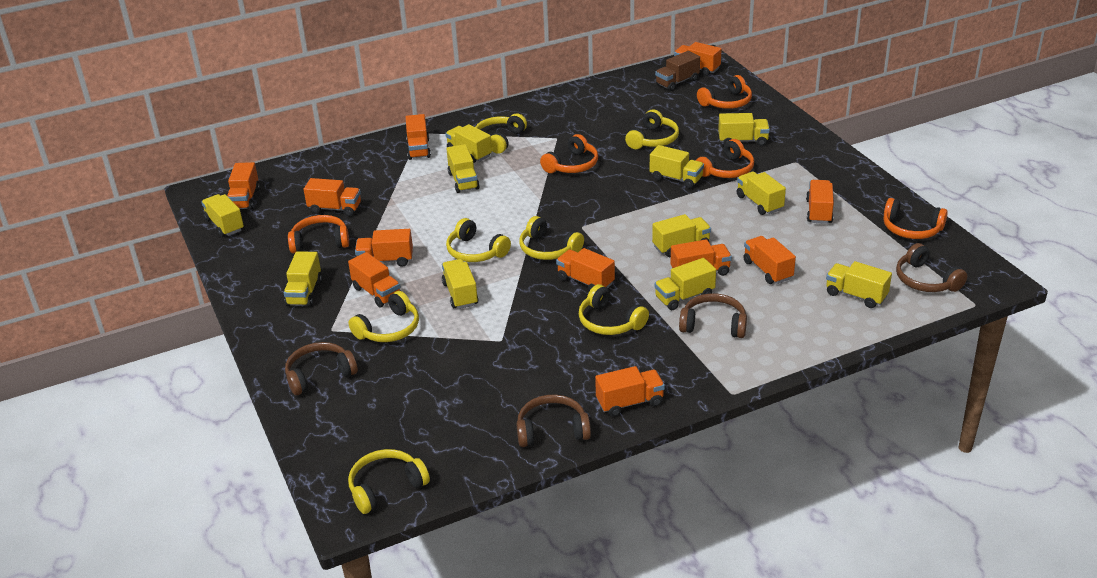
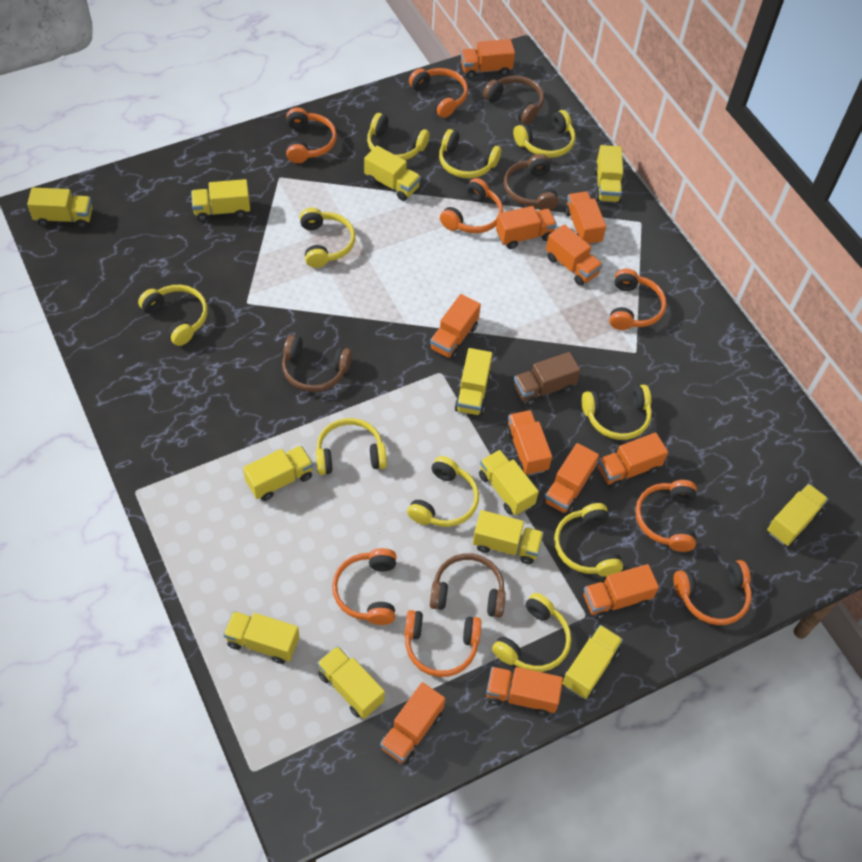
orange headphones: [288,215,349,254] [540,134,598,173] [696,139,754,178] [697,75,752,109] [883,198,948,239] = 5 -> [286,107,337,163] [332,548,396,625] [405,610,481,677] [409,68,468,118] [440,178,503,233] [609,269,666,330] [635,480,697,552] [674,560,752,625] = 8
yellow headphones: [348,449,430,514] [349,291,419,342] [446,218,511,262] [476,113,527,154] [519,216,584,260] [579,284,649,335] [625,110,679,149] = 7 -> [138,285,208,346] [300,208,355,268] [316,418,387,475] [367,113,430,160] [407,456,479,527] [439,129,501,178] [492,593,571,672] [513,110,576,158] [554,503,623,576] [582,385,652,440] = 10
yellow truck: [201,194,244,237] [284,251,322,307] [442,259,479,309] [445,124,492,163] [446,144,480,193] [650,145,704,188] [652,214,711,257] [654,258,716,310] [718,113,770,146] [737,172,786,215] [826,261,892,308] = 11 -> [27,188,93,228] [191,179,250,221] [223,611,300,664] [243,445,313,501] [317,646,385,719] [364,146,421,201] [455,348,492,416] [473,510,544,564] [479,450,539,515] [562,625,623,699] [594,145,623,203] [767,484,828,546] = 12

